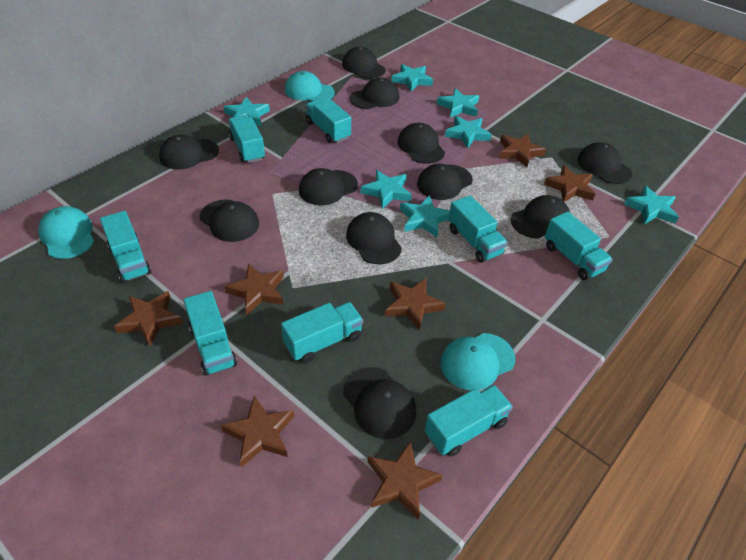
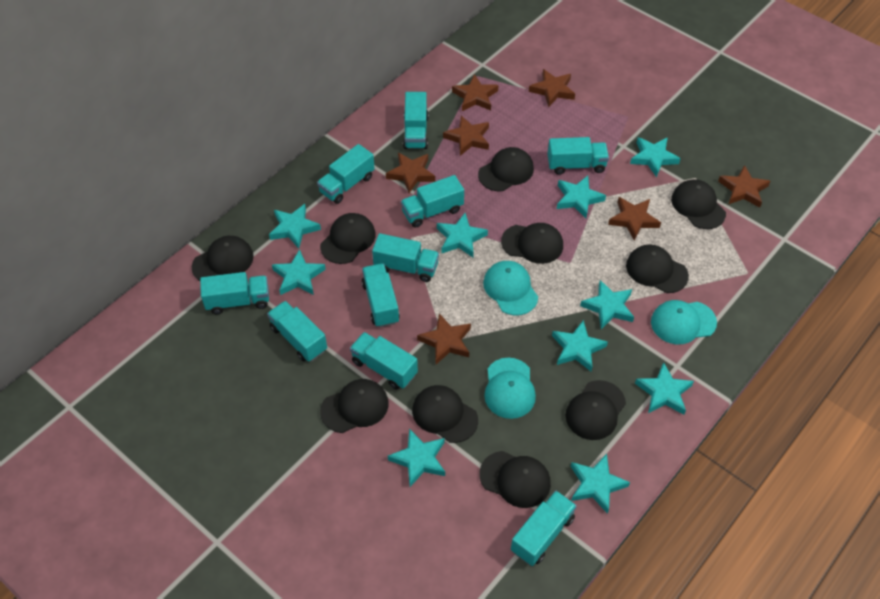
black cap: [159,135,219,169] [200,200,259,242] [299,168,358,206] [342,47,386,79] [343,367,416,439] [346,212,402,264] [350,77,400,109] [398,123,445,164] [417,164,473,200] [511,195,570,239] [577,142,632,184] = 11 -> [192,236,254,281] [320,213,376,264] [320,379,389,433] [412,385,478,443] [478,147,534,191] [479,451,551,508] [501,223,563,264] [566,380,626,440] [626,244,689,293] [671,179,726,229] = 10
turquoise star: [224,97,270,126] [361,170,412,209] [391,64,433,92] [400,195,450,237] [437,88,479,118] [445,116,492,149] [624,186,679,224] = 7 -> [269,204,321,249] [272,249,326,295] [388,429,445,487] [437,213,488,257] [552,320,608,371] [557,176,606,218] [570,454,630,514] [580,280,634,329] [630,137,681,177] [635,362,694,415] = 10
turquoise truck: [100,211,151,283] [183,291,237,376] [228,115,265,163] [281,302,363,363] [305,99,351,143] [425,385,513,457] [448,195,508,263] [545,211,613,280] = 8 -> [200,272,269,314] [267,301,327,362] [317,144,375,204] [350,332,418,390] [361,263,400,327] [372,233,439,282] [401,175,464,228] [403,92,428,149] [511,491,577,566] [547,137,609,175] = 10

